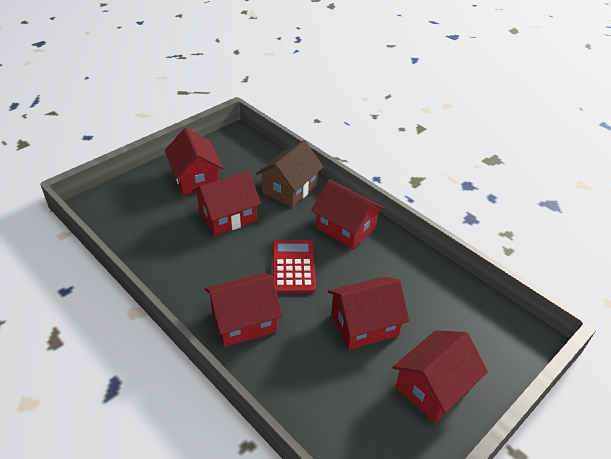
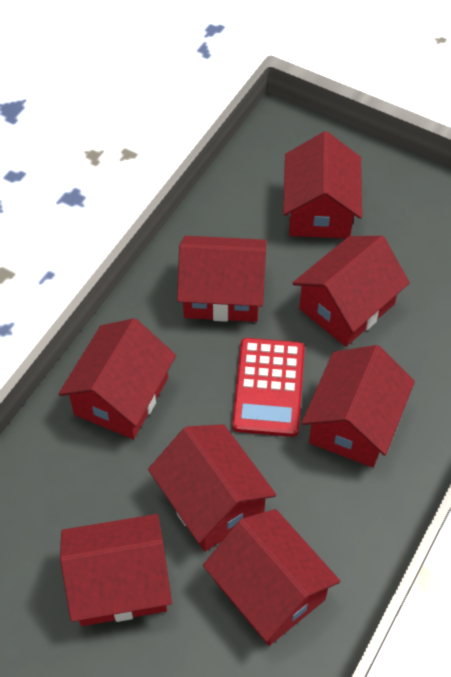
brown house: [256,140,324,207] = 1 -> none = 0
red house: [165,128,223,195] [192,171,261,236] [205,273,283,347] [311,179,384,249] [328,277,409,350] [392,330,488,423] = 6 -> [59,318,176,439] [60,514,172,626] [148,424,276,551] [177,236,267,322] [203,509,340,646] [283,131,362,239] [292,236,410,347] [301,345,415,467] = 8

